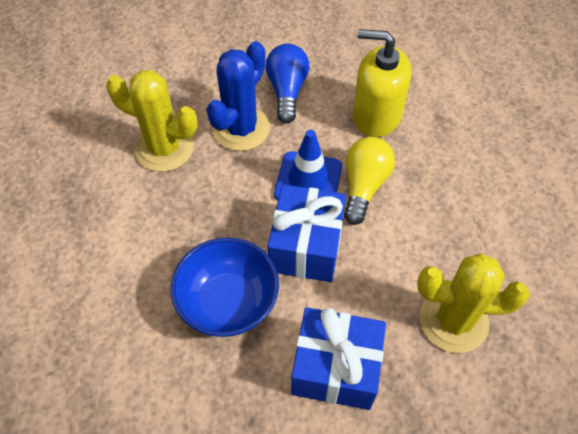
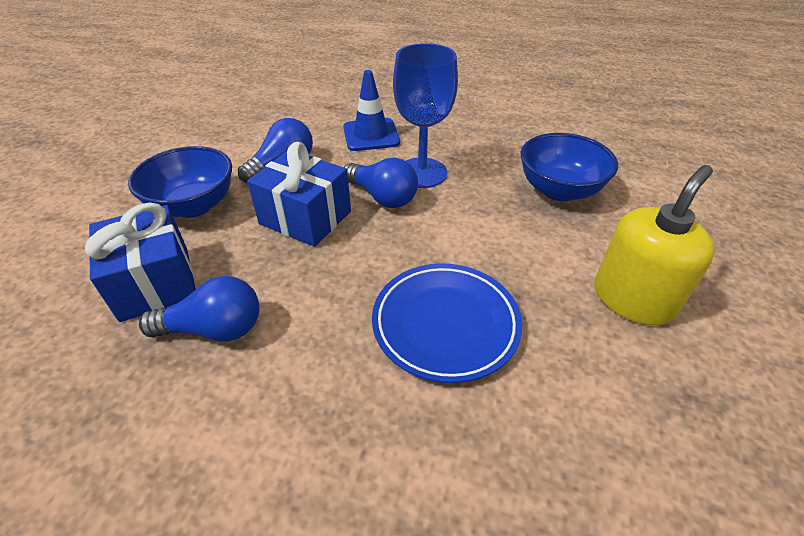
blue bowl: [171,237,279,337] = 1 -> [128,146,232,218] [521,133,618,201] = 2
blue cactus: [207,41,270,151] = 1 -> none = 0
blue goblet: none = 0 -> [393,43,458,188] = 1
blue light bulb: [266,44,310,123] = 1 -> [139,276,259,342] [238,118,313,183] [344,157,418,208] = 3
blue plate: none = 0 -> [372,263,522,383] = 1
yellow cactus: [106,70,198,172] [417,253,530,353] = 2 -> none = 0
yellow light bulb: [344,137,395,225] = 1 -> none = 0

